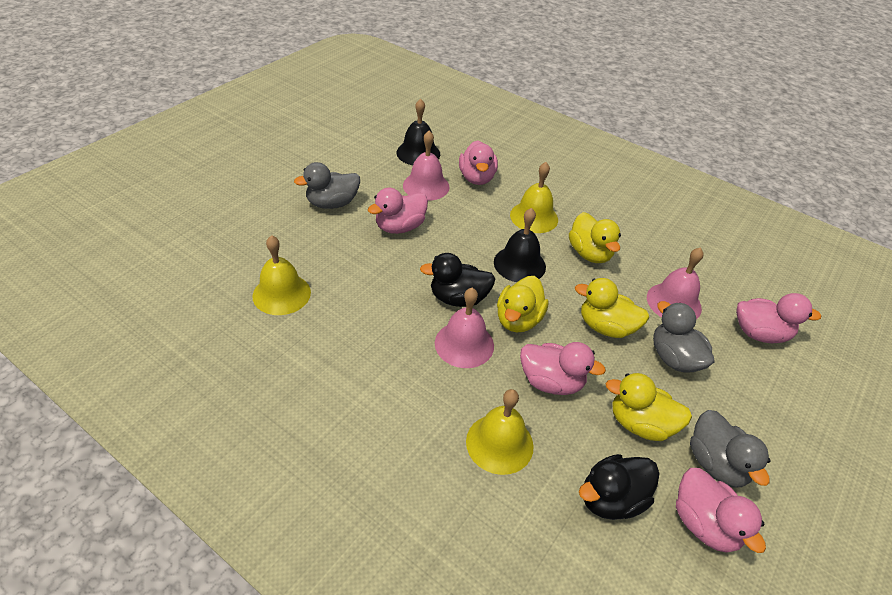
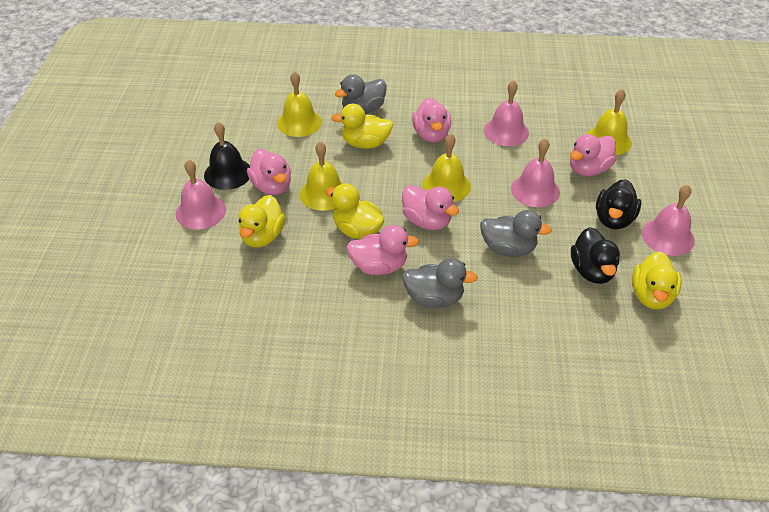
black bell: [397,99,440,165] [494,208,546,282] = 2 -> [204,122,250,190] = 1
pink bell: [403,131,450,201] [435,288,494,368] [647,247,704,319] = 3 -> [176,159,226,229] [484,80,529,146] [511,138,560,207] [642,185,695,256] = 4
yellow bell: [252,235,311,315] [466,389,534,475] [510,162,558,233] = 3 -> [277,71,322,137] [300,141,344,211] [423,134,471,202] [587,89,632,155] = 4

